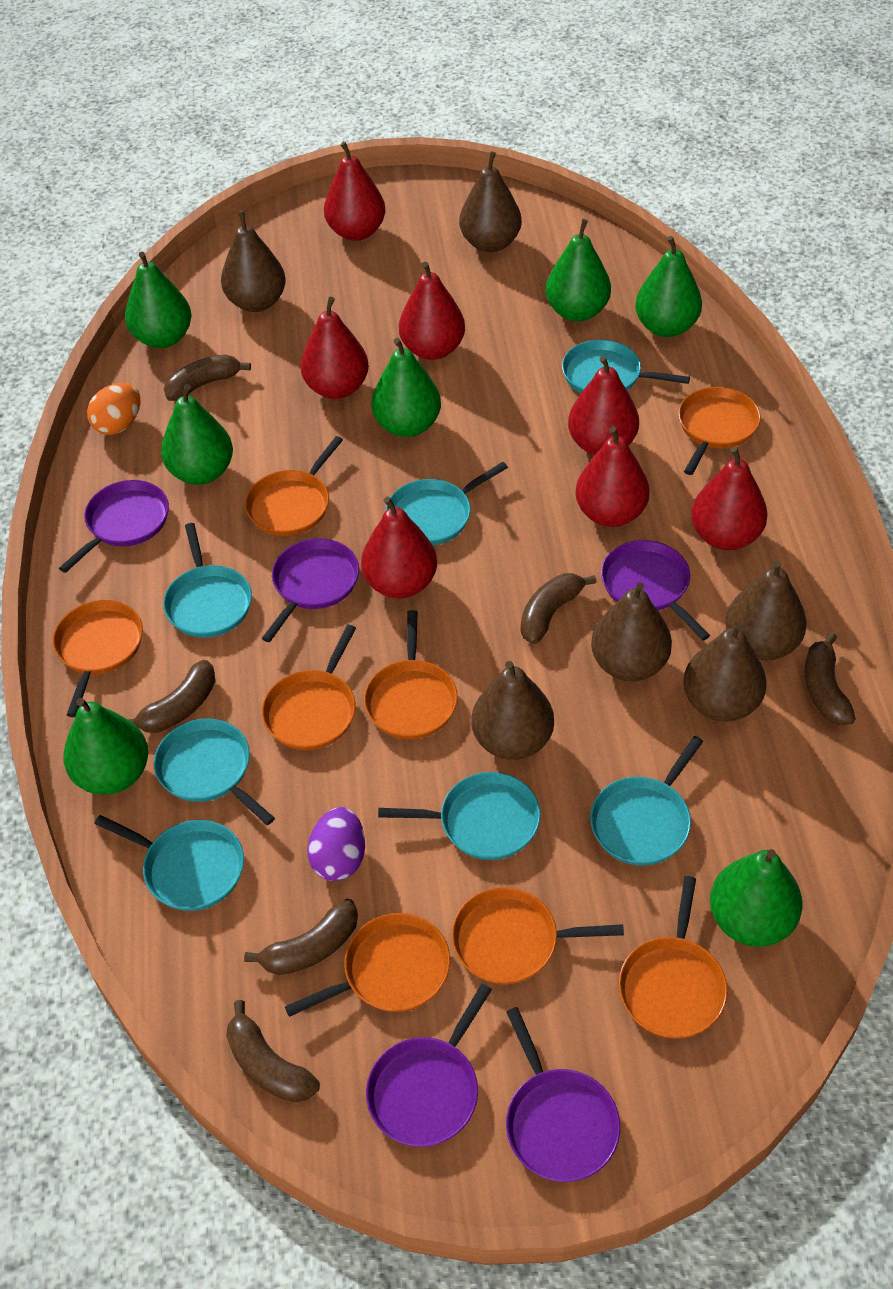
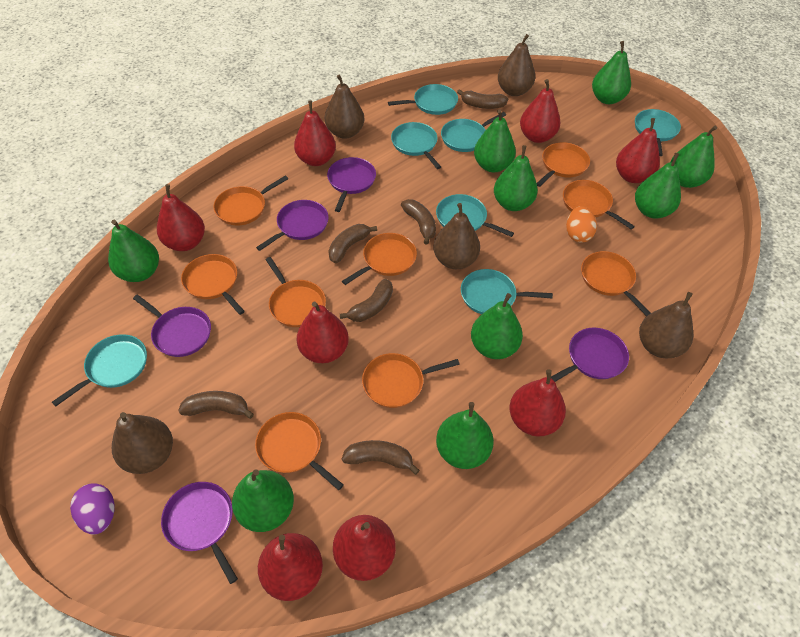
brown pear: [221,211,286,312] [459,151,522,252] [472,661,554,760] [591,582,672,681] [683,622,767,722] [725,560,807,660] = 6 -> [112,412,173,474] [325,74,365,139] [433,203,480,269] [498,34,535,96] [639,292,693,358] = 5
green pear: [63,698,148,795] [125,252,192,348] [161,384,233,485] [371,338,441,437] [545,219,611,321] [635,236,702,337] [710,849,802,947] = 7 -> [108,220,159,282] [232,469,294,532] [436,402,494,469] [471,293,523,359] [474,109,516,172] [494,145,538,211] [592,41,631,104] [635,153,681,219] [670,126,717,188] = 9
orange pan: [53,600,143,717] [245,436,343,536] [262,625,356,750] [285,913,450,1017] [364,610,458,740] [452,887,624,985] [619,876,728,1039] [678,387,761,475] = 8 -> [181,254,245,315] [213,175,288,226] [255,412,344,490] [266,257,326,327] [342,233,417,285] [362,353,460,408] [537,142,590,187] [563,180,635,229] [581,251,651,316] = 9
red pear: [300,297,369,399] [324,142,385,241] [361,497,437,598] [399,262,465,360] [568,356,639,455] [575,426,650,527] [691,447,768,550] = 7 -> [157,184,205,251] [258,533,323,601] [294,101,336,166] [297,302,349,363] [333,515,396,581] [509,369,566,436] [520,79,560,143] [616,118,660,183] = 8

